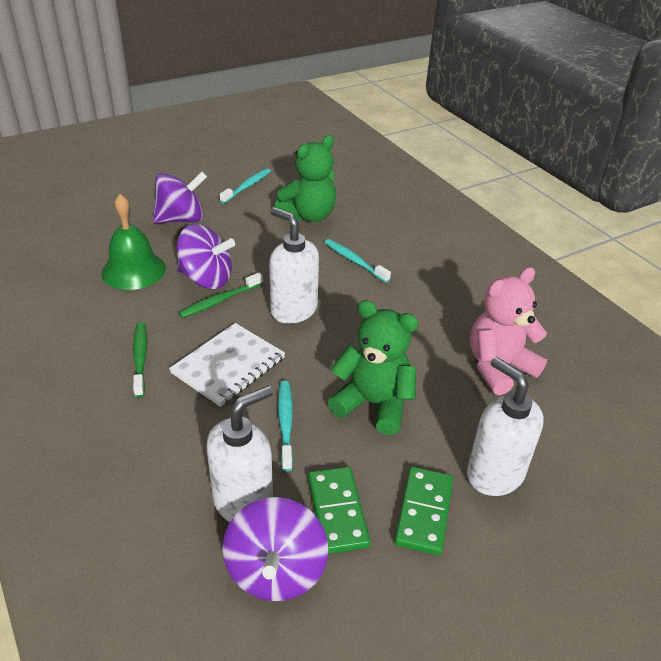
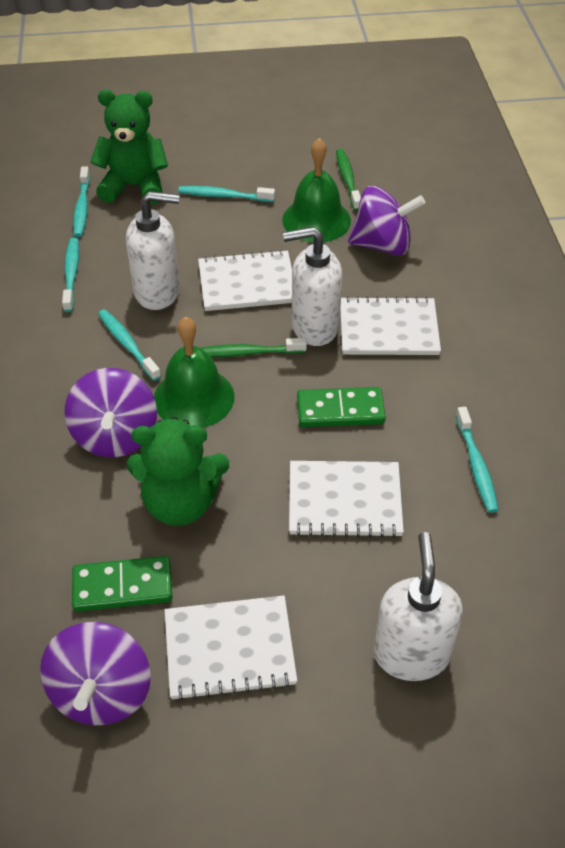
green bell: [101,194,166,290] = 1 -> [154,317,234,428] [282,138,351,242] = 2
pink teddy bear: [470,267,547,395] = 1 -> none = 0
turquoise toothbrush: [220,168,271,204] [278,381,293,471] [324,239,391,283] = 3 -> [62,238,79,312] [73,166,90,237] [98,309,161,381] [178,186,275,202] [456,407,499,513] = 5
white notebook: [169,323,285,407] = 1 -> [165,595,297,701] [198,250,292,311] [289,461,404,538] [340,296,441,355] = 4

